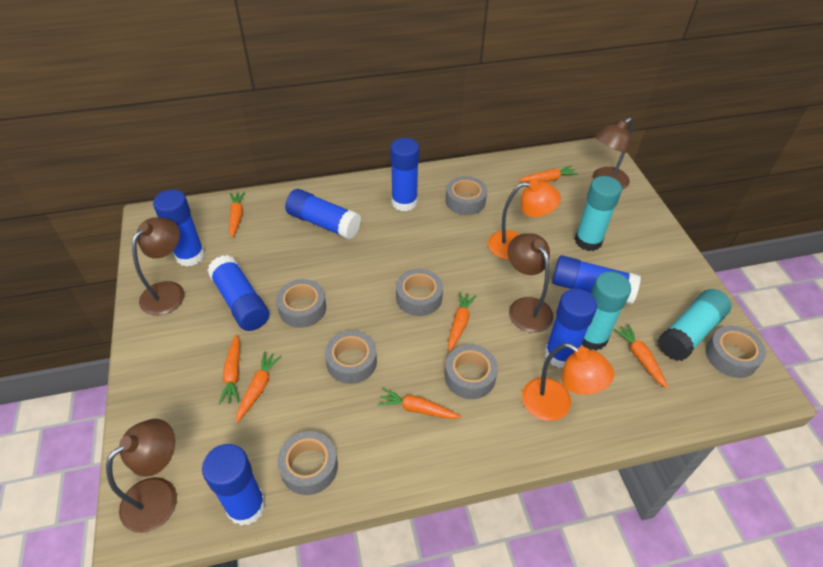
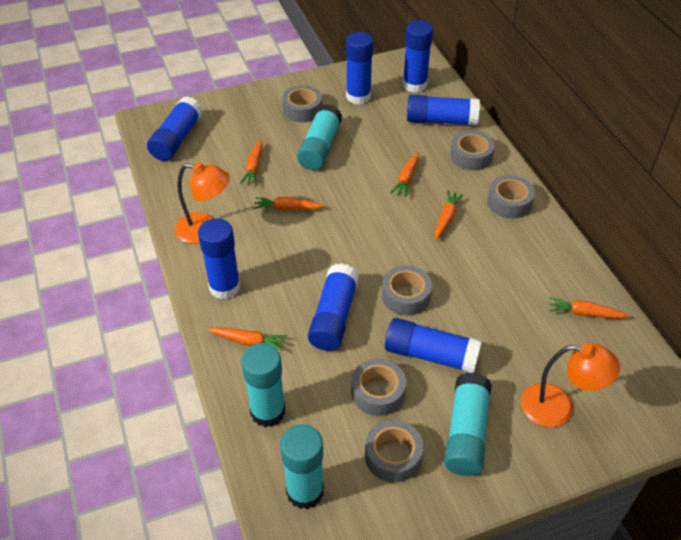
brown lamp: [106,419,177,533] [132,217,184,316] [507,233,554,333] [593,117,633,190] = 4 -> none = 0
grey tape: [276,279,326,328] [277,431,338,495] [325,330,377,384] [396,269,443,316] [445,345,498,399] [446,176,487,215] [706,325,766,378] = 7 -> [282,85,322,122] [351,358,406,416] [365,420,423,482] [382,265,432,315] [450,130,495,171] [487,175,535,219] = 6
orange carrot: [219,334,240,404] [229,192,245,238] [236,351,282,423] [377,388,461,419] [448,292,476,352] [518,165,578,182] [614,324,668,389] = 7 -> [208,327,288,351] [240,140,263,185] [253,197,324,210] [390,152,419,197] [435,190,464,240] [549,297,630,319] = 6
turquoise glue stick: [575,176,622,251] [581,272,631,351] [658,289,731,361] = 3 -> [241,343,285,427] [280,424,324,509] [297,104,342,170] [444,372,492,476] = 4

